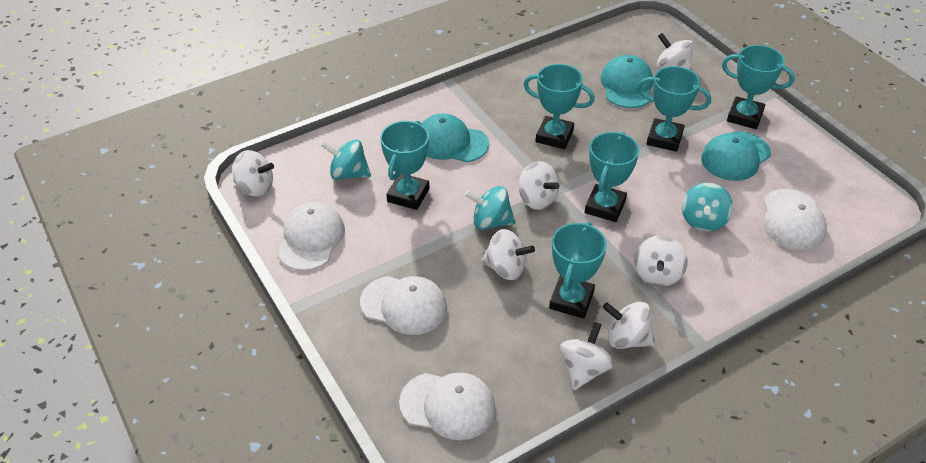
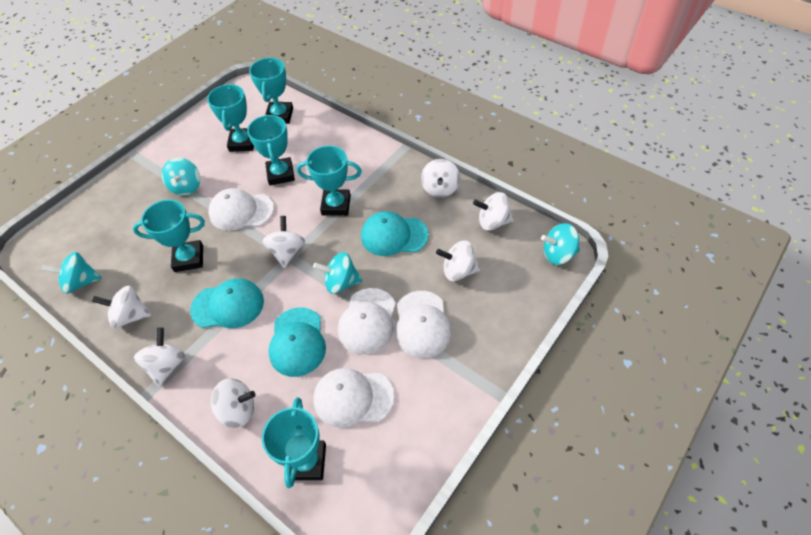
turquoise spinning top: [321,139,371,180] [465,186,516,230] [682,183,733,232] = 3 -> [41,252,102,294] [162,158,200,196] [313,252,363,294] [541,223,580,265] = 4

